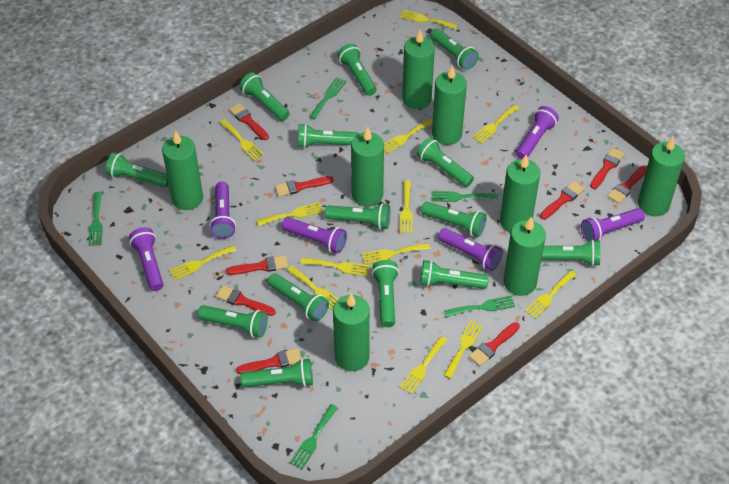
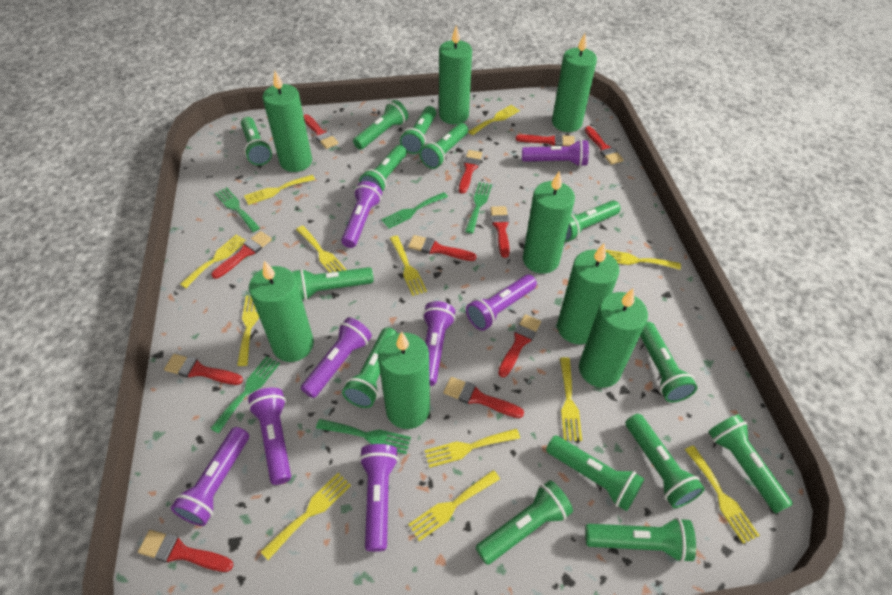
purple flashlight: [129,227,163,291] [209,182,236,239] [282,217,347,254] [438,228,503,271] [516,106,559,159] [581,208,645,242] = 6 -> [171,427,249,526] [248,388,291,485] [301,317,372,398] [341,181,382,248] [359,444,398,552] [423,301,455,386] [466,275,537,331] [522,139,589,167] = 8
red brush: [216,285,276,316] [226,255,288,275] [229,103,269,140] [236,348,302,374] [275,176,334,197] [469,322,520,366] [540,181,585,219] [590,148,625,189] [608,165,647,204] = 9 -> [138,530,233,572] [164,354,243,385] [211,231,272,279] [303,114,338,149] [408,235,477,261] [443,377,524,418] [459,150,482,194] [490,206,510,258] [498,314,541,377] [515,134,575,146] [585,126,624,165] = 11
yellow fork: [169,245,236,280] [220,119,264,161] [257,202,323,226] [287,266,339,311] [300,257,370,277] [362,243,430,264] [384,118,433,153] [400,10,458,29] [400,180,413,234] [400,336,447,394] [443,321,483,379] [472,105,519,144] [525,270,576,319] = 13 -> [180,234,246,288] [237,295,259,366] [244,175,315,205] [260,473,351,560] [296,226,347,272] [390,236,427,296] [408,470,500,541] [424,429,520,468] [468,105,520,135] [560,357,582,441] [606,250,681,270] [685,445,760,544] = 12

